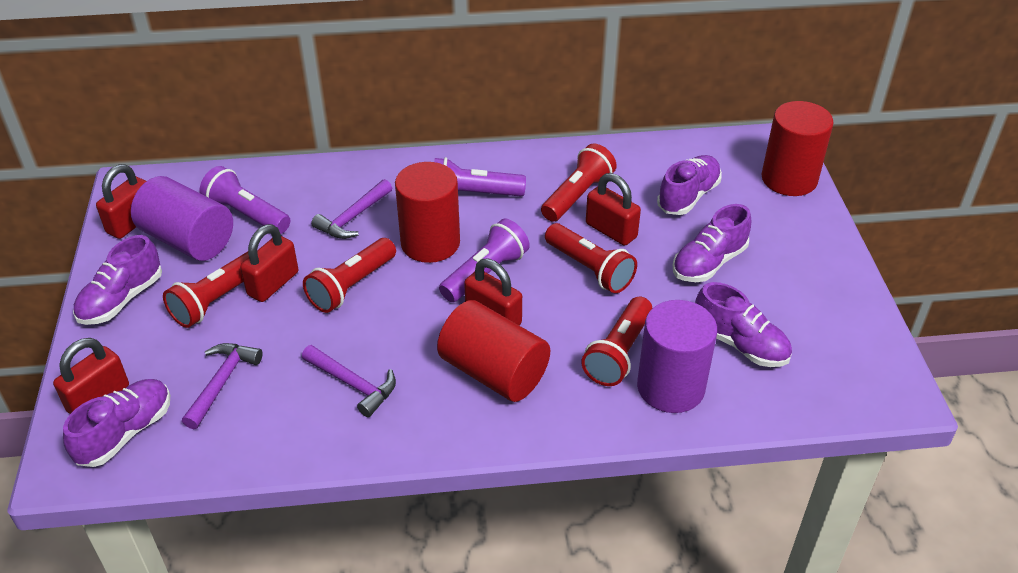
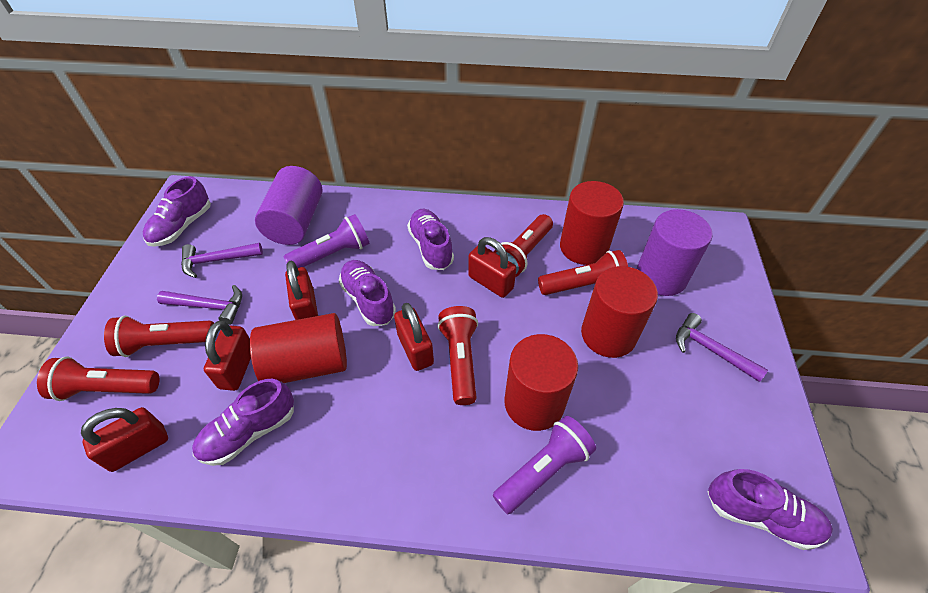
purple flashlight: [199,166,290,234] [434,157,526,196] [439,219,530,302] = 3 -> [283,214,370,268] [493,416,596,514] = 2
red cylinder: [395,162,460,263] [437,300,550,402] [761,101,833,196] = 3 -> [250,313,347,383] [504,334,578,431] [560,181,624,265] [581,266,658,358] = 4

